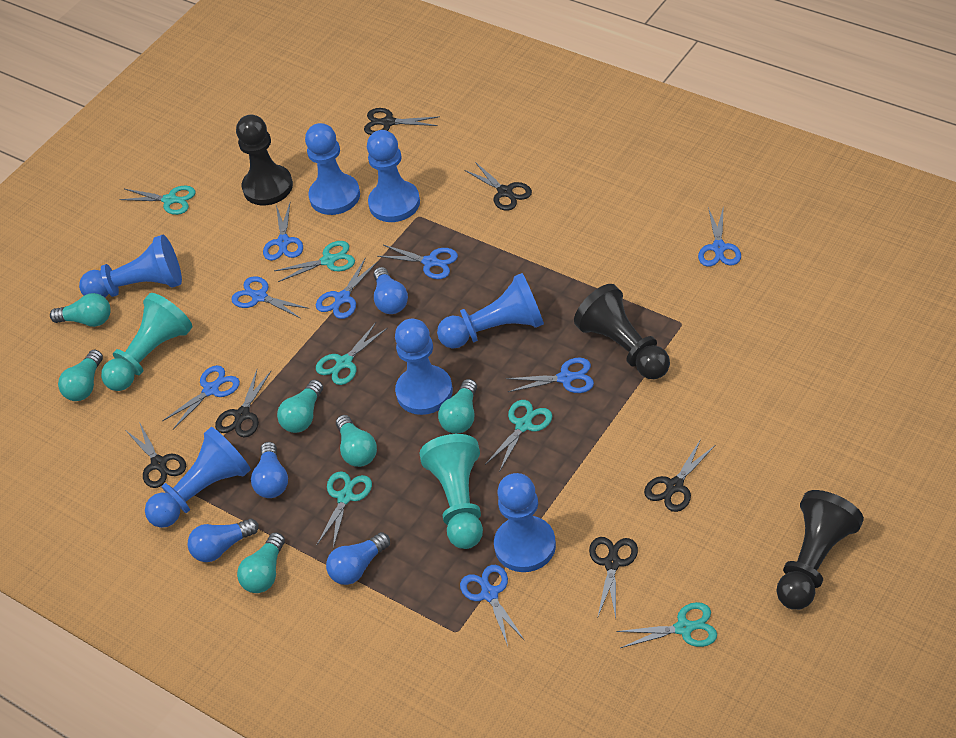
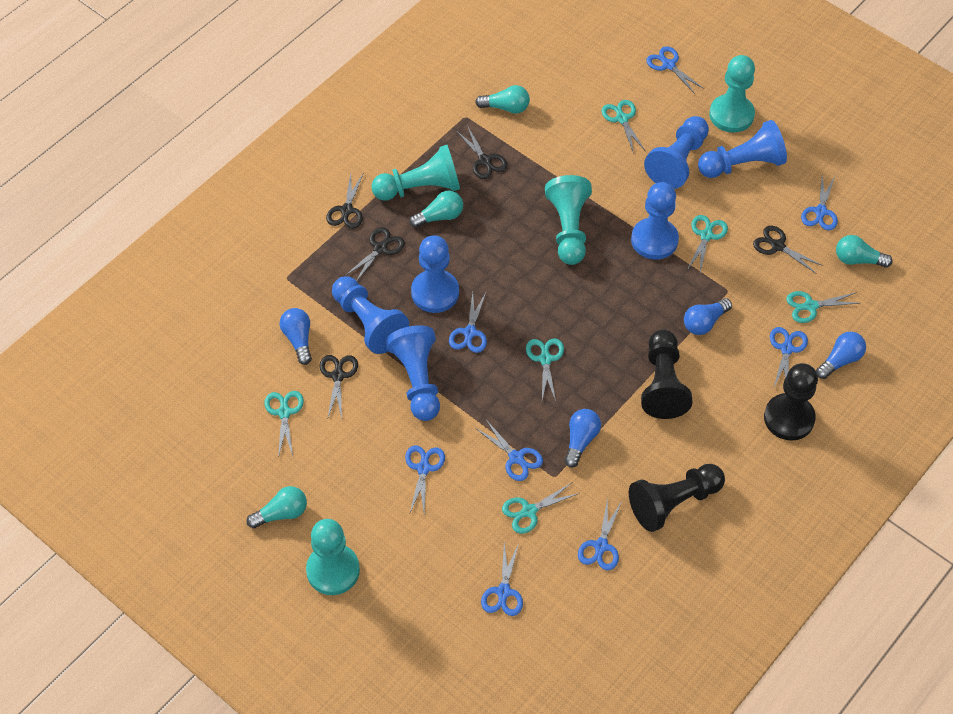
black scissors: [126,422,186,488] [215,370,271,437] [364,108,440,135] [464,162,532,211] [589,537,638,618] [644,439,716,512] = 6 -> [320,355,358,420] [326,172,364,229] [345,227,405,281] [456,126,508,179] [753,226,824,274] = 5
blue pawn: [79,235,182,297] [145,427,251,528] [305,123,360,215] [367,130,420,222] [395,319,453,415] [437,273,544,349] [494,473,556,572] = 7 -> [332,276,409,354] [386,325,440,421] [411,235,459,313] [631,182,679,260] [644,116,709,189] [698,120,787,178] = 6
turquoise light bulb: [50,293,111,327] [58,350,103,401] [237,532,285,593] [277,380,323,433] [336,415,377,467] [438,379,477,434] = 6 -> [247,486,307,529] [409,191,463,228] [475,85,530,114] [836,235,893,268] = 4
turquoise pawn: [101,293,192,391] [419,434,483,549] = 2 -> [306,519,360,595] [372,145,460,201] [545,175,592,265] [709,55,755,133] = 4

